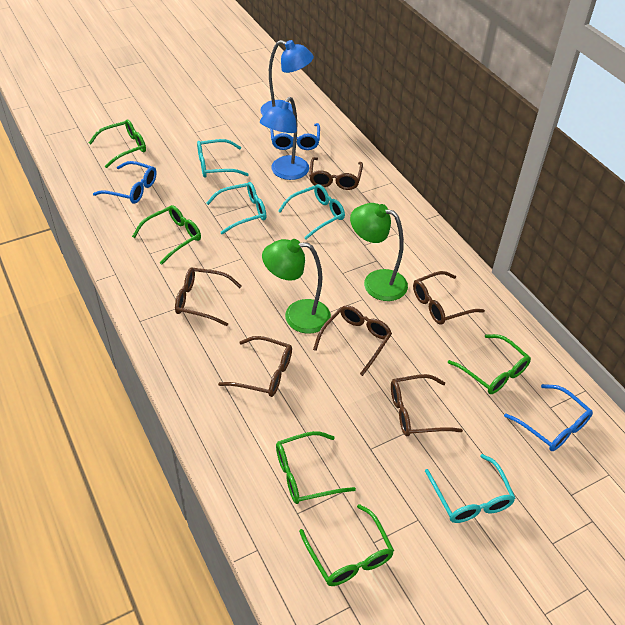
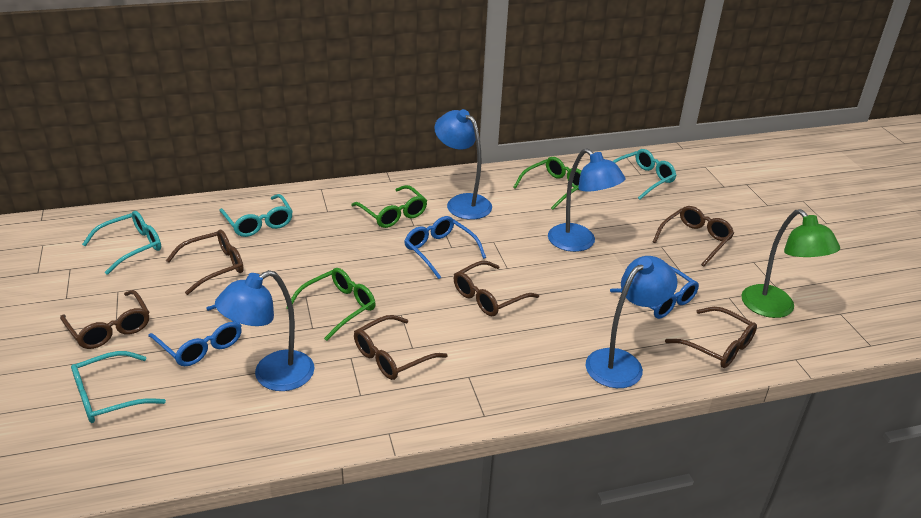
blue lamp: [260,40,314,115] [260,97,309,180] = 2 -> [215,270,314,391] [434,109,492,220] [548,148,626,252] [586,256,678,388] = 4
green glasses: [89,119,146,168] [132,205,201,265] [276,431,356,504] [299,504,394,586] [448,334,531,394] = 5 -> [286,268,376,341] [351,185,427,228] [513,157,581,210] = 3
green lamp: [262,239,331,334] [350,203,408,301] = 2 -> [741,209,840,318] = 1

